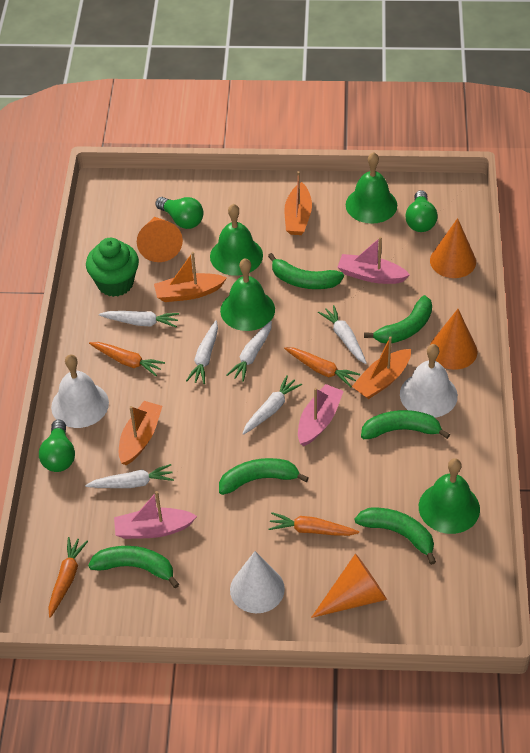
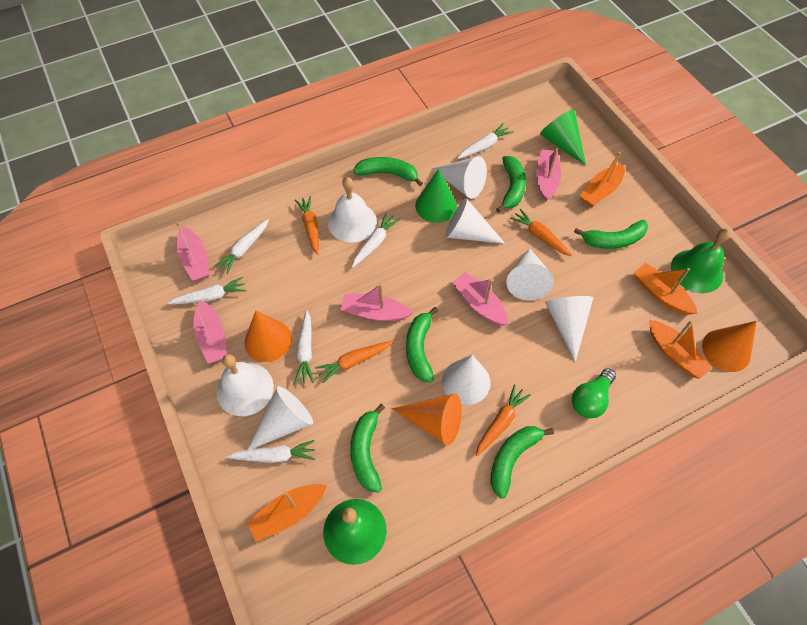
green bell: [210,204,263,276] [220,259,275,331] [346,152,397,224] [419,458,480,534] = 4 -> [323,499,387,565] [671,229,731,293] = 2
green cone: none = 0 -> [415,169,457,223] [540,109,586,166] = 2
green cupcake: [86,238,139,297] = 1 -> none = 0
green light bulb: [39,420,75,472] [155,197,203,229] [405,190,437,232] = 3 -> [572,368,616,418] = 1
orange cone: [137,217,183,262] [311,553,387,618] [430,218,476,278] [430,309,478,370] = 4 -> [245,311,292,362] [392,394,462,446] [702,321,757,372] = 3
pink boat: [114,491,197,539] [298,384,344,446] [338,237,410,284] = 3 -> [176,222,210,281] [193,300,227,364] [340,284,413,321] [452,272,509,326] [536,149,561,201] = 5
white cone: [230,551,285,613] = 1 -> [247,386,313,450] [432,156,487,199] [442,355,491,405] [445,198,505,244] [506,248,554,301] [545,296,593,362] = 6

